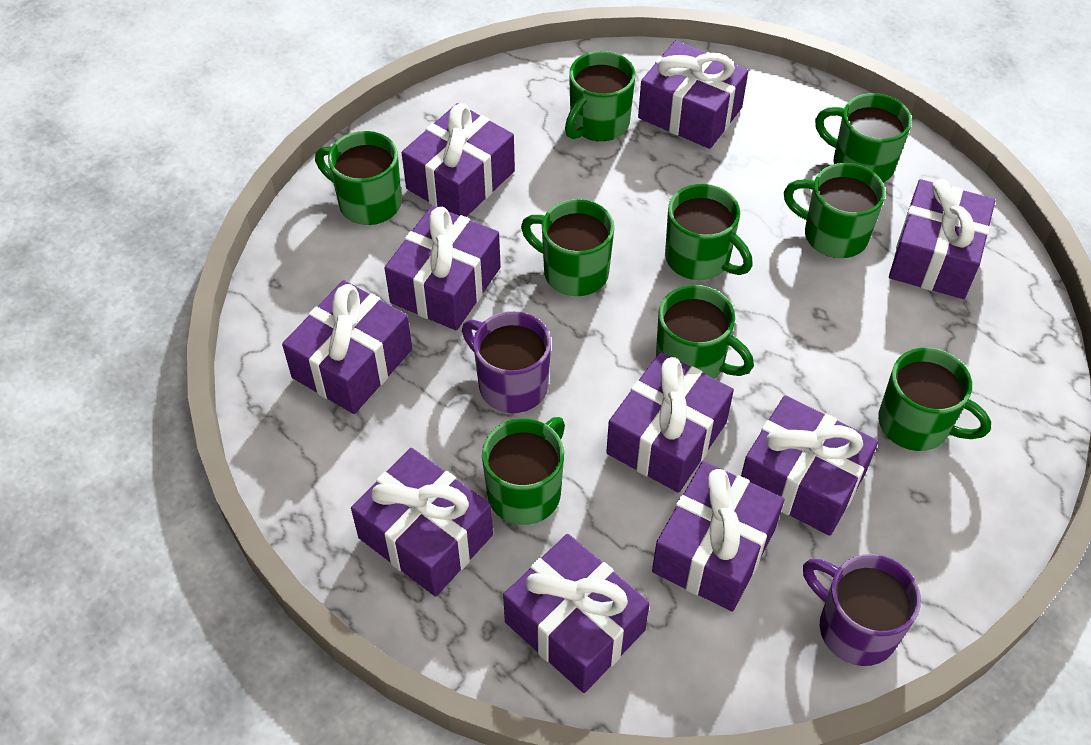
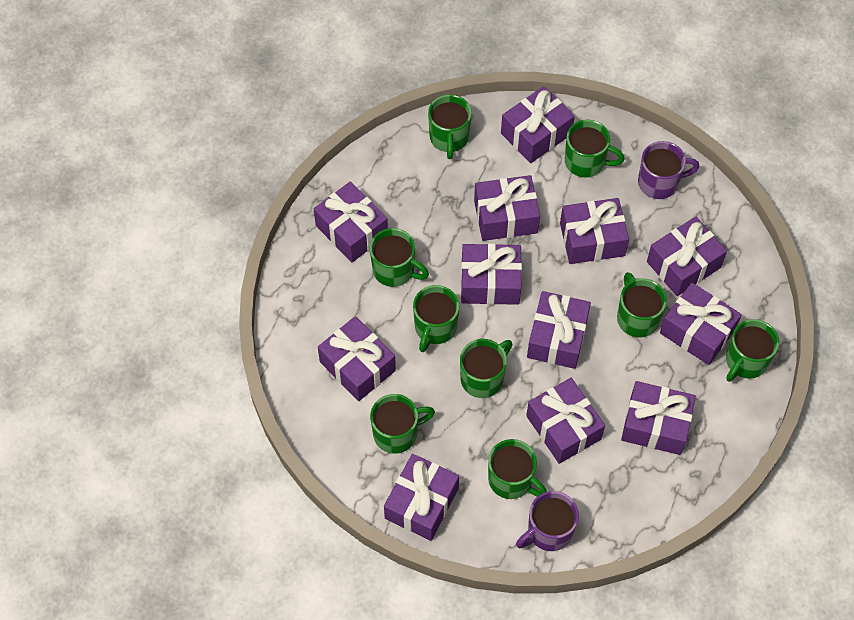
purple gift: [282,280,412,414] [351,448,493,597] [385,205,501,330] [402,103,515,217] [503,534,650,693] [606,352,734,493] [638,40,748,149] [652,461,784,611] [741,395,878,536] [889,179,995,299] = 10 -> [314,181,388,263] [318,316,396,401] [384,454,459,541] [461,243,522,305] [474,175,540,241] [501,86,575,163] [526,378,605,464] [527,291,591,369] [560,198,629,264] [621,381,696,455] [647,217,727,296] [660,283,742,365] = 12

